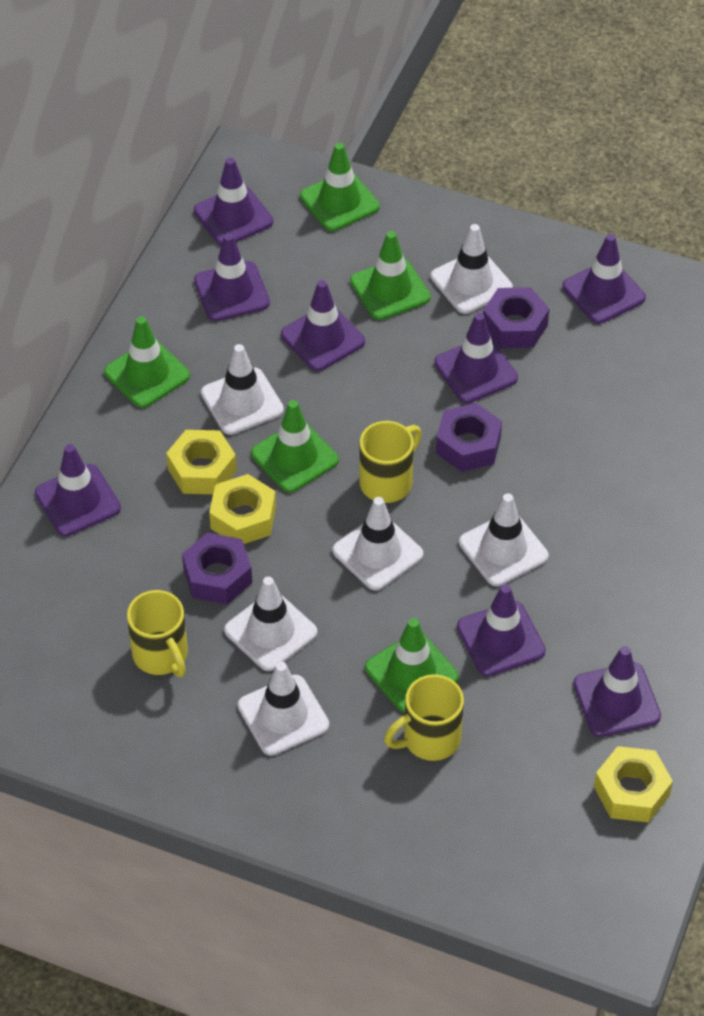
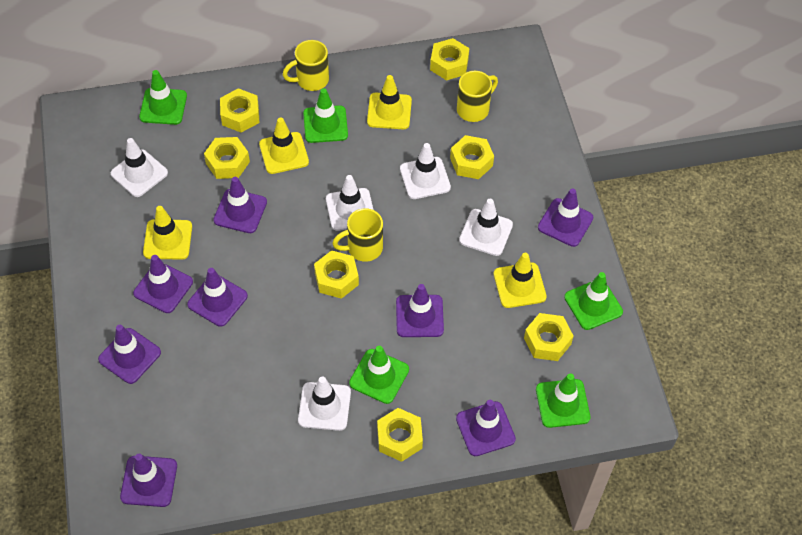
purple nut: [182,532,252,605] [436,403,502,472] [483,287,549,348] = 3 -> none = 0
white traffic cone: [201,344,284,435] [224,577,317,671] [238,662,329,756] [332,497,423,591] [431,224,513,314] [459,494,548,586] = 6 -> [111,138,168,197] [298,377,351,431] [326,175,373,231] [400,143,451,199] [459,199,513,256] = 5
yellow nut: [166,430,237,494] [209,474,276,544] [594,746,673,823] = 3 -> [204,137,250,179] [220,88,259,133] [314,250,359,299] [377,408,423,462] [430,38,469,81] [450,135,494,179] [524,313,574,361] = 7
yellow traffic cone: none = 0 -> [143,206,192,260] [259,117,309,174] [367,75,412,129] [494,253,547,308] = 4

